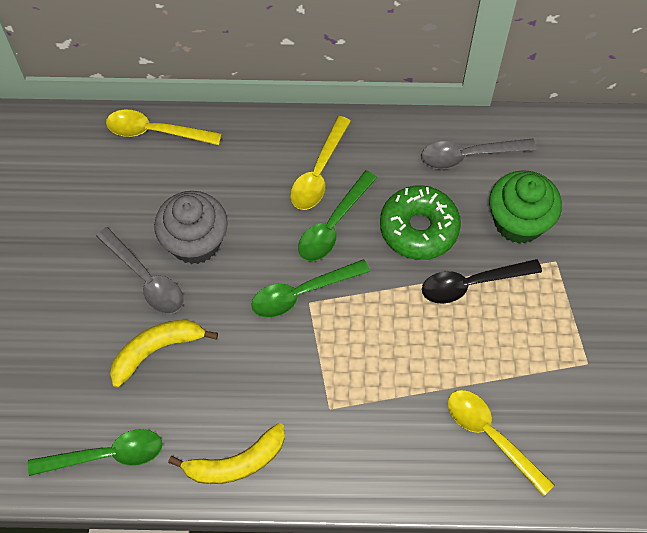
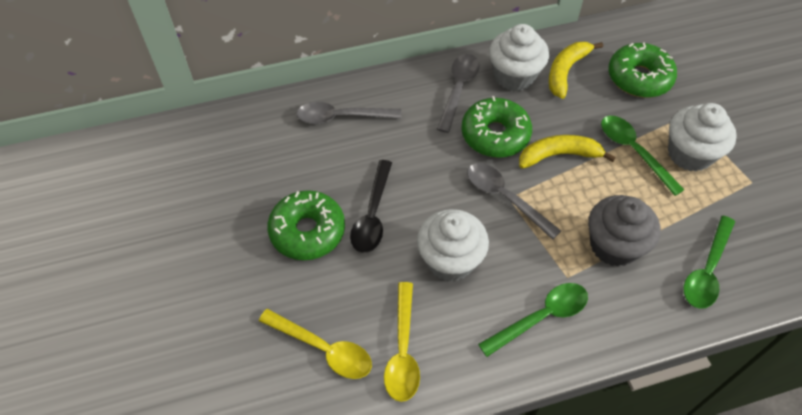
green cupcake: [489,170,562,244] = 1 -> none = 0
green donut: [380,185,461,260] = 1 -> [267,190,345,260] [461,96,532,158] [608,43,677,98] = 3
grey spoon: [96,227,184,314] [421,138,537,169] = 2 -> [296,102,402,124] [437,54,480,133] [467,163,561,240] = 3
white cupcake: none = 0 -> [417,209,489,281] [489,24,549,91] [668,103,737,172] = 3
yellow spoon: [106,110,222,145] [290,116,351,210] [448,390,555,496] = 3 -> [259,309,372,379] [384,282,420,402] = 2

